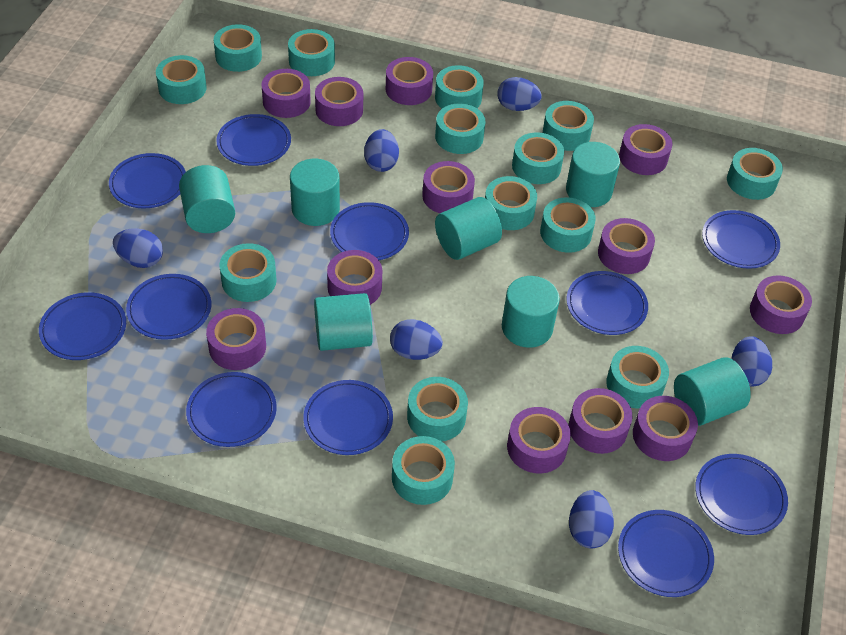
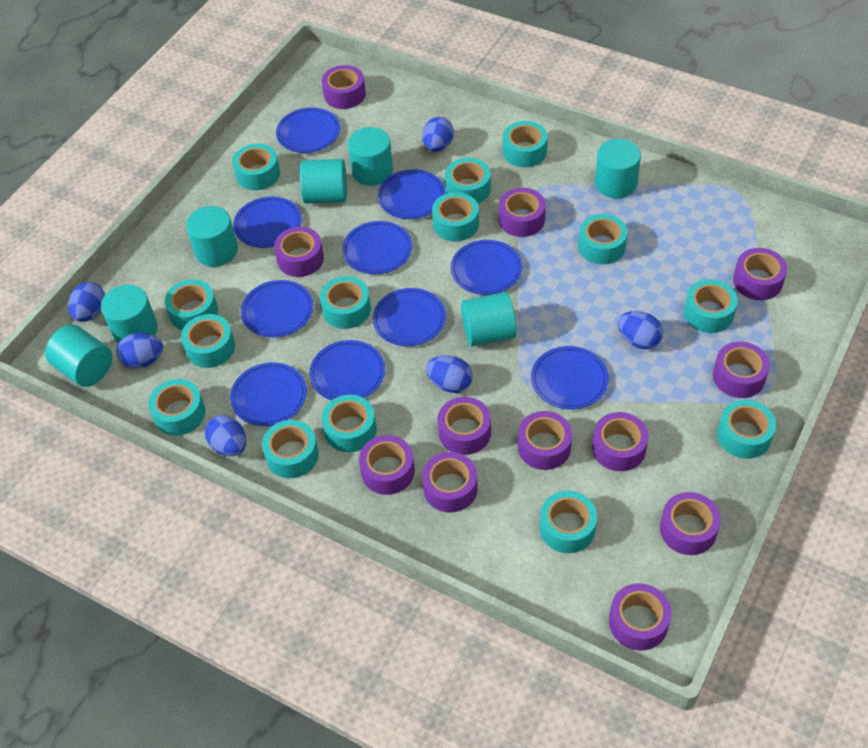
blue plate: [39,292,126,360] [109,153,186,208] [126,274,211,340] [186,372,277,447] [216,114,291,166] [304,380,393,455] [330,202,409,260] [567,271,648,335] [618,510,714,597] [695,454,788,535] [702,210,780,269] = 11 -> [230,362,307,426] [233,197,302,248] [241,280,313,338] [276,108,340,153] [309,340,385,400] [342,221,412,274] [373,288,446,346] [378,169,445,219] [451,240,522,295] [531,346,609,409] = 10

